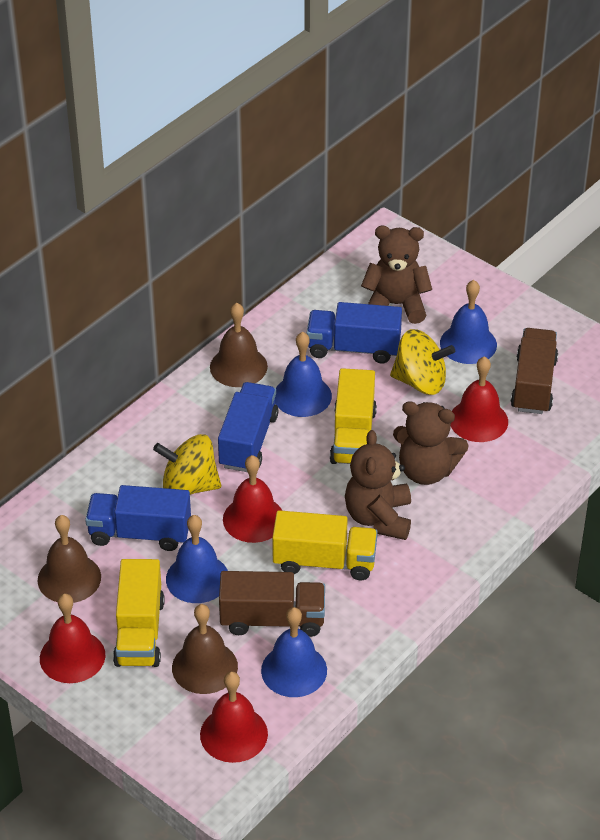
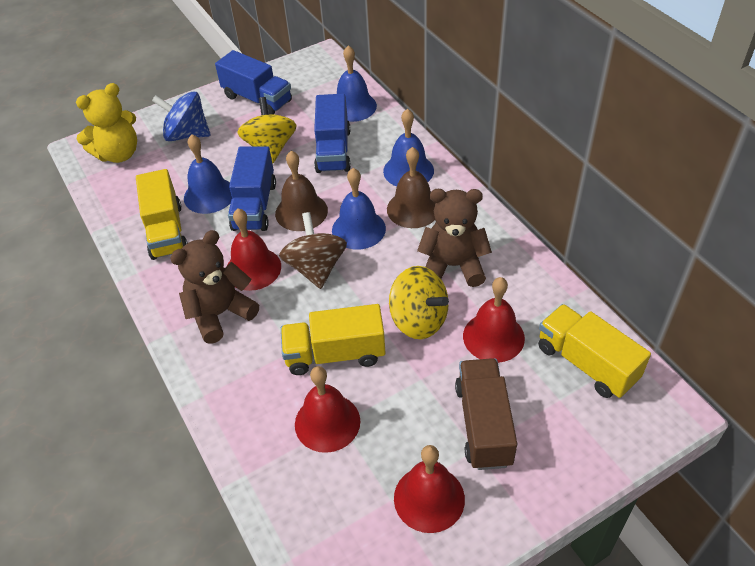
blue spinning top: none = 0 -> [152,91,211,142] = 1
brown bell: [38,515,101,603] [172,604,238,694] [210,303,268,387] = 3 -> [275,151,328,231] [387,147,435,228] = 2
brown spinning top: none = 0 -> [279,212,347,289] = 1
brown teddy bear: [345,430,411,540] [361,226,432,324] [393,401,469,485] = 3 -> [170,230,259,344] [417,189,492,287] = 2
brown truck: [219,571,325,637] [511,328,558,414] = 2 -> [455,358,517,470] = 1
yellow teddy bear: none = 0 -> [76,83,137,163] = 1

